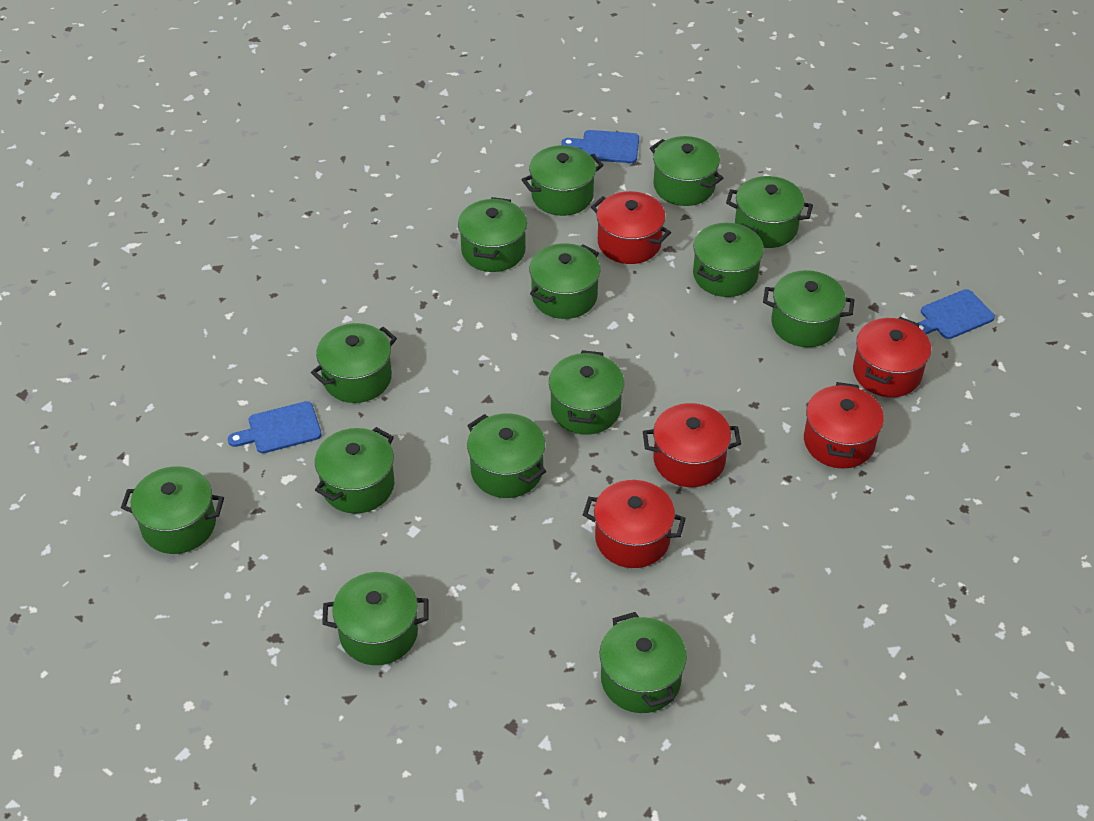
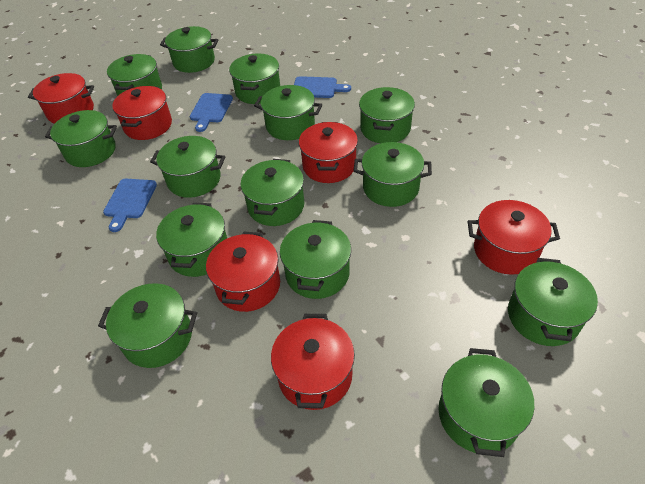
red pot: [583,480,686,568] [591,191,671,264] [643,403,741,487] [804,382,884,469] [853,317,931,397] = 5 -> [28,73,94,124] [112,86,172,140] [206,231,280,312] [271,314,355,410] [299,122,358,183] [468,200,560,275] = 6

